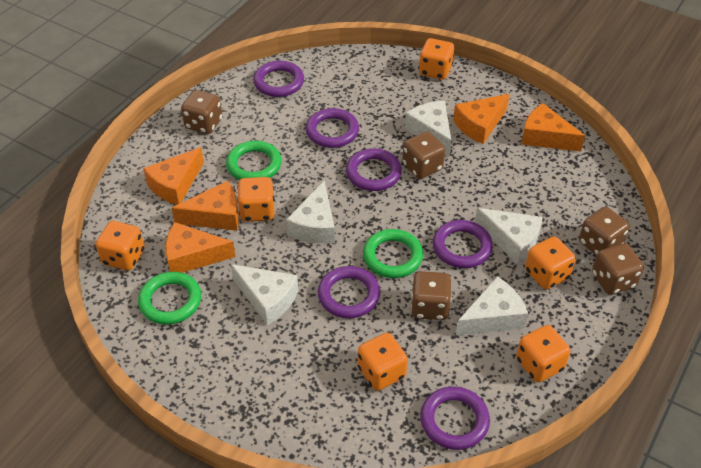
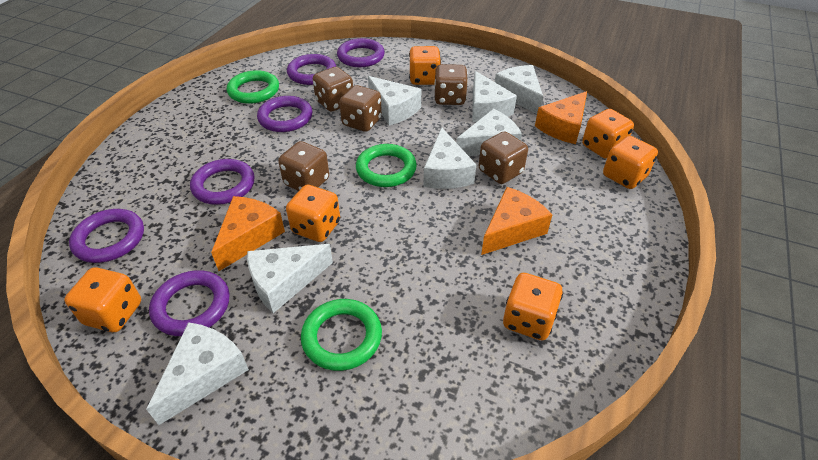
orange cheese: [143,147,204,205] [166,222,235,273] [172,181,239,231] [453,94,510,144] [521,103,585,152] = 5 -> [211,196,285,271] [481,187,553,255] [535,91,587,144] = 3
white cheese: [231,264,298,325] [286,181,335,244] [405,101,452,157] [456,276,528,335] [475,208,543,264] = 5 -> [146,322,249,425] [247,244,333,313] [368,76,421,125] [423,128,476,189] [456,109,522,156] [472,71,517,122] [495,65,543,114] = 7

